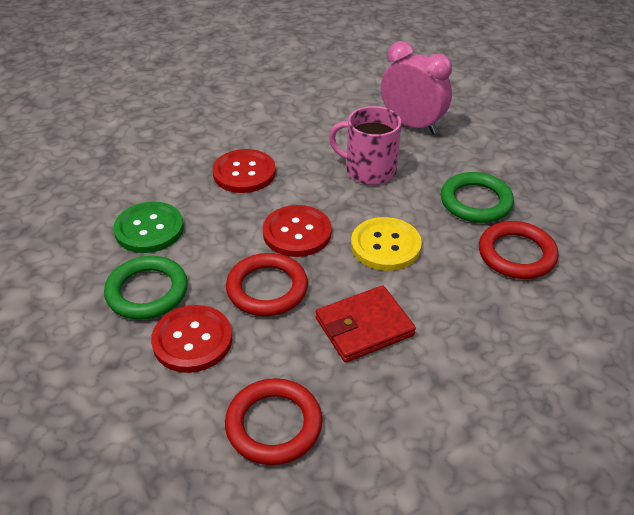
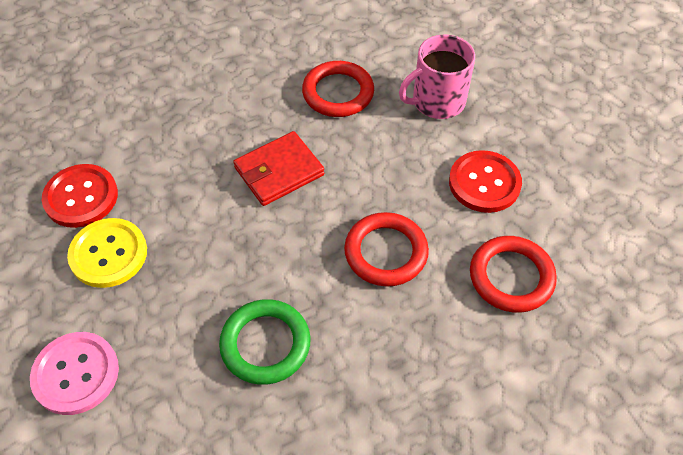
green button: [113,202,184,253] = 1 -> none = 0
green ring: [104,256,188,320] [441,172,514,223] = 2 -> [219,299,310,385] = 1
pink button: none = 0 -> [30,332,119,415] = 1
pink clock: [381,41,452,134] = 1 -> none = 0
red button: [151,305,232,373] [212,149,276,193] [263,205,332,257] = 3 -> [42,164,118,228] [449,150,522,213] = 2

